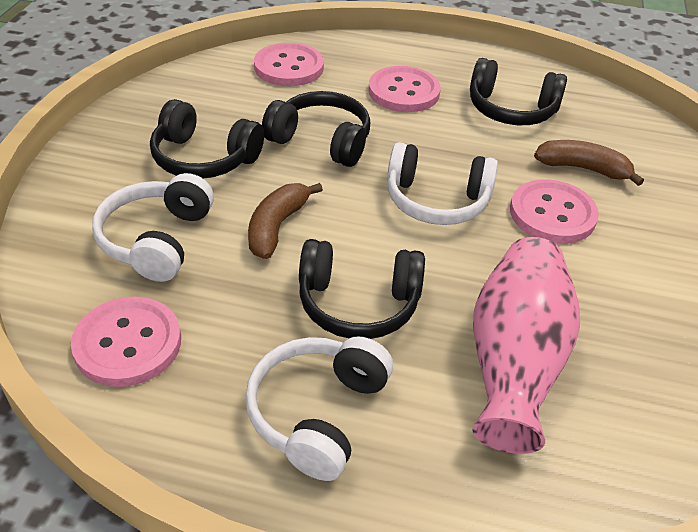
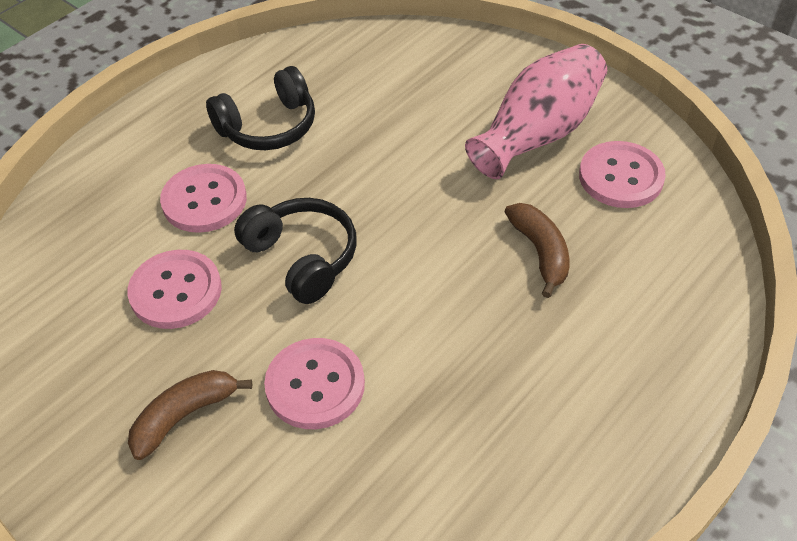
black headphones: [150,99,264,179] [262,91,370,167] [299,239,425,339] [470,58,567,125] = 4 -> [206,66,315,150] [234,198,357,304] = 2
white headphones: [92,173,214,282] [245,336,393,481] [387,142,498,225] = 3 -> none = 0

